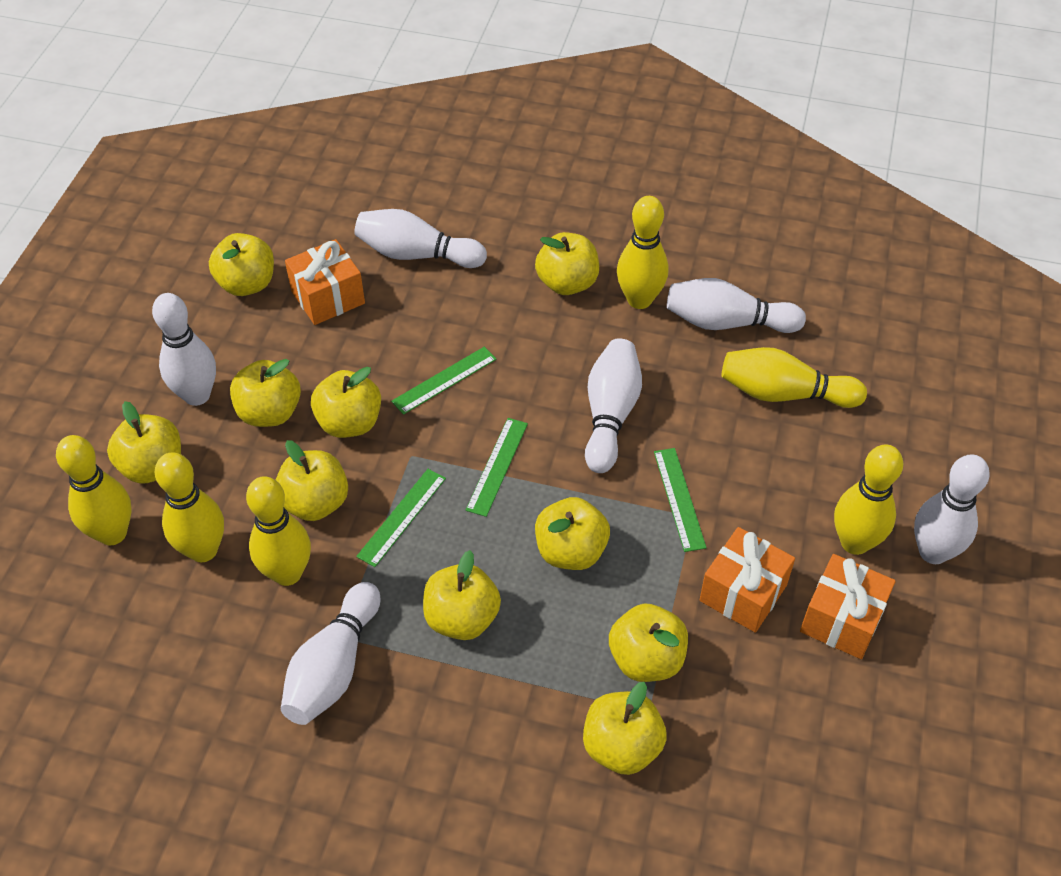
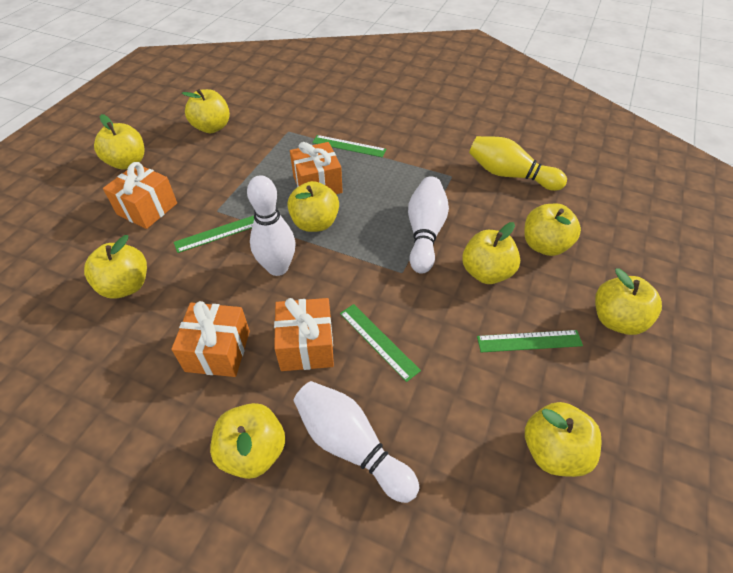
orange gift: [285,239,365,325] [700,527,795,633] [800,554,896,659] = 3 -> [103,162,177,229] [171,301,250,377] [274,298,334,371] [290,142,343,194] = 4
white bowling pin: [152,293,216,406] [281,582,380,725] [354,209,487,268] [585,338,642,473] [667,278,806,333] [914,454,990,564] = 6 -> [247,175,296,276] [294,381,419,503] [408,177,449,274] = 3
yellow apple: [107,401,181,484] [209,233,274,296] [230,359,301,427] [276,440,348,521] [311,367,381,438] [423,550,501,640] [535,232,599,295] [535,497,610,570] [583,682,667,775] [609,604,688,682] = 10 -> [84,235,147,298] [94,114,144,170] [182,89,230,133] [210,403,285,479] [287,181,339,232] [462,222,520,284] [524,204,581,256] [525,402,602,477] [595,268,662,335] = 9
yellow bowling pin: [56,435,131,545] [155,452,224,562] [246,476,311,586] [617,196,668,309] [722,347,867,408] [834,445,903,555] = 6 -> [469,136,567,191] = 1

